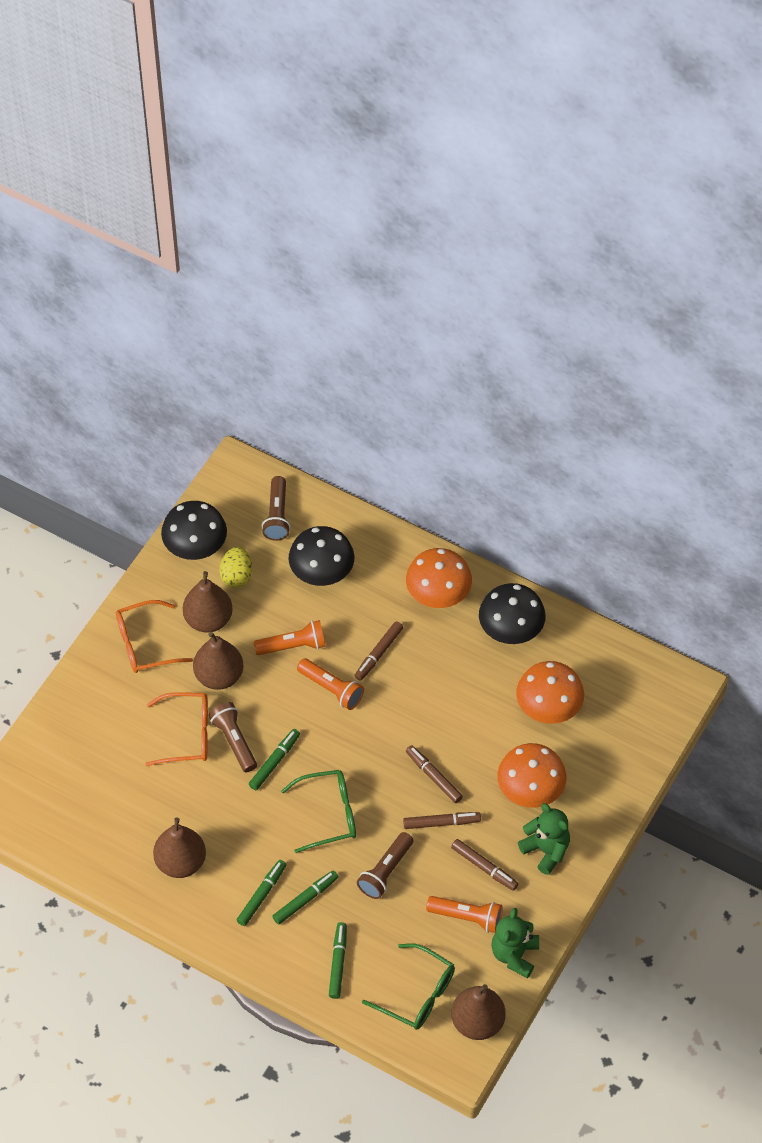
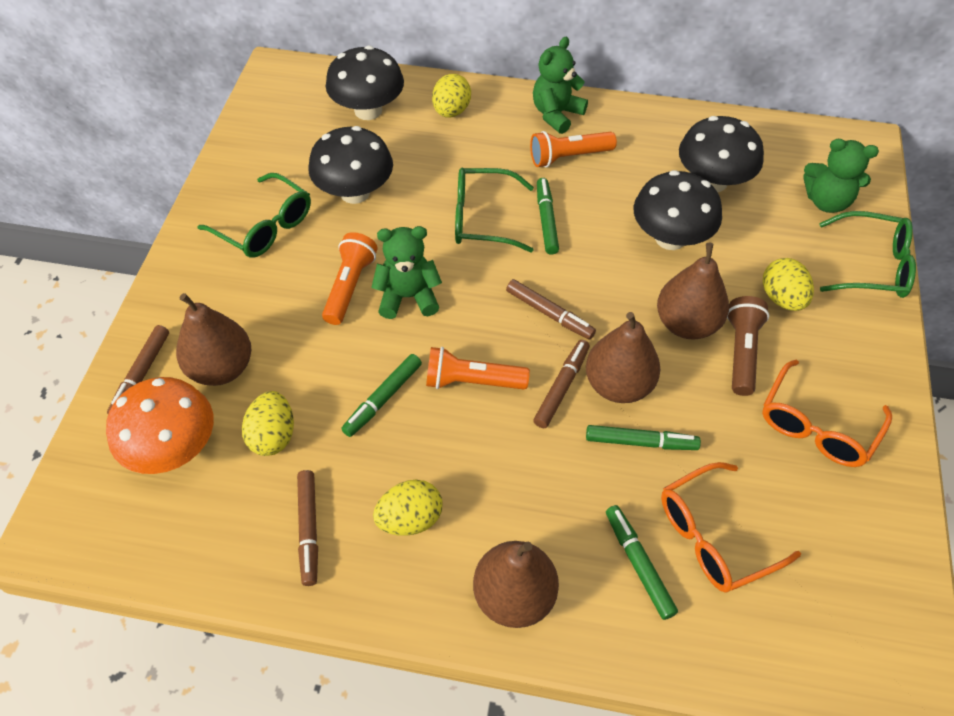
black mushroom: [161,501,227,560] [289,526,354,586] [479,583,546,644] = 3 -> [308,126,393,204] [326,45,404,120] [634,170,722,250] [679,116,764,192] = 4
brown flashlight: [208,702,257,773] [262,476,290,541] [357,832,413,899] = 3 -> [727,296,769,396] = 1
green glasses: [281,770,356,853] [362,943,455,1030] = 2 -> [197,173,311,258] [455,168,534,252] [819,211,916,298] = 3
green teddy bear: [491,908,539,978] [518,803,570,875] = 2 -> [371,226,442,319] [533,37,588,134] [803,139,879,213] = 3
orange mushroom: [406,548,472,608] [497,743,567,808] [516,661,584,724] = 3 -> [106,377,214,474] = 1
yellow egg: [219,547,252,588] = 1 -> [242,391,294,456] [373,480,443,536] [432,74,471,118] [763,258,814,311] = 4

